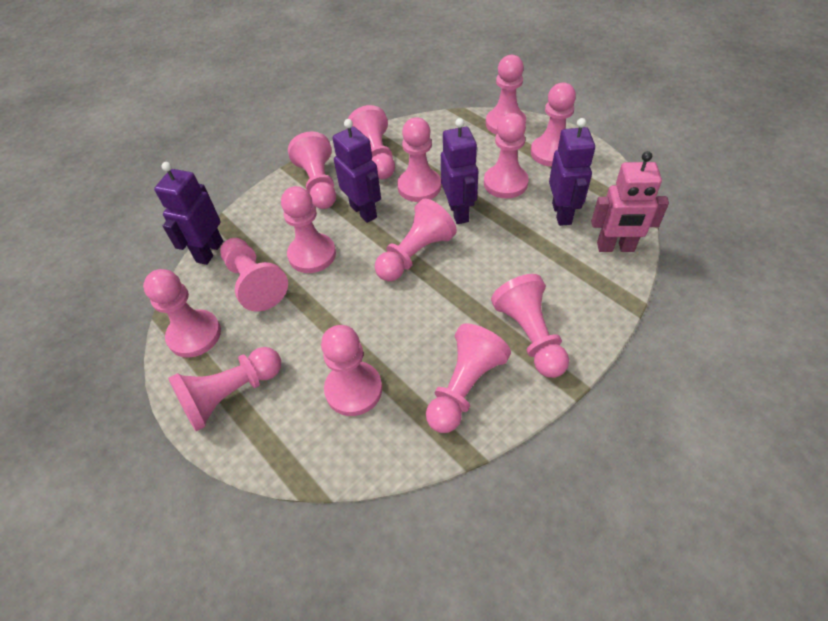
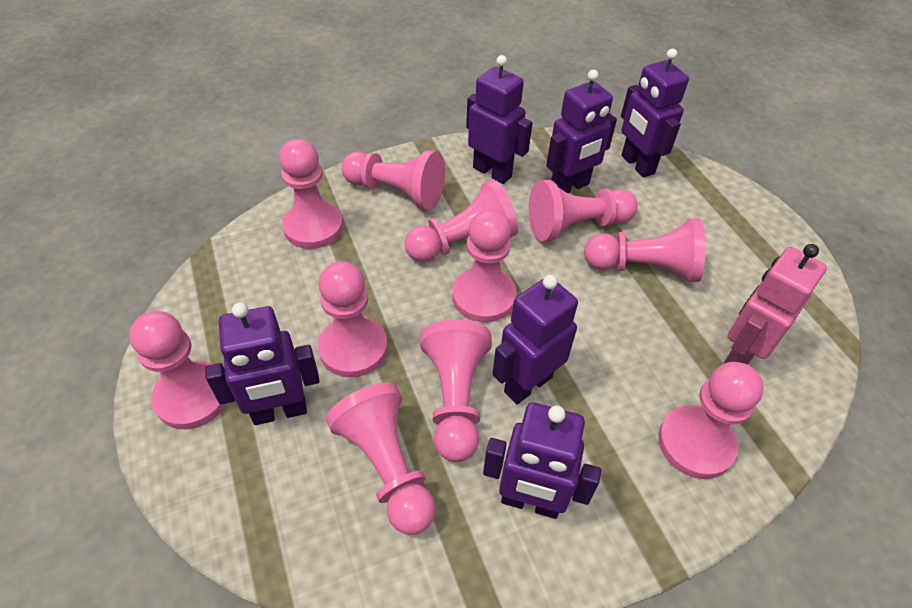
pink pawn: [143,269,221,358] [168,347,281,431] [220,238,288,312] [281,186,336,273] [288,131,336,209] [321,325,382,416] [347,105,395,179] [375,199,457,281] [397,117,441,202] [426,324,511,433] [484,113,529,198] [486,55,526,134] [491,274,569,378] [531,83,576,167] = 14 -> [129,311,227,429] [279,139,343,249] [318,261,388,378] [326,383,436,535] [342,150,445,210] [404,179,518,262] [420,319,492,462] [452,209,517,322] [529,180,637,241] [584,218,705,282] [658,362,764,479] = 11
purple robot: [154,162,223,265] [332,119,381,223] [441,118,478,224] [549,118,595,226] = 4 -> [205,302,320,425] [466,55,532,184] [483,402,601,519] [492,275,578,404] [546,70,617,193] [621,49,689,178] = 6

